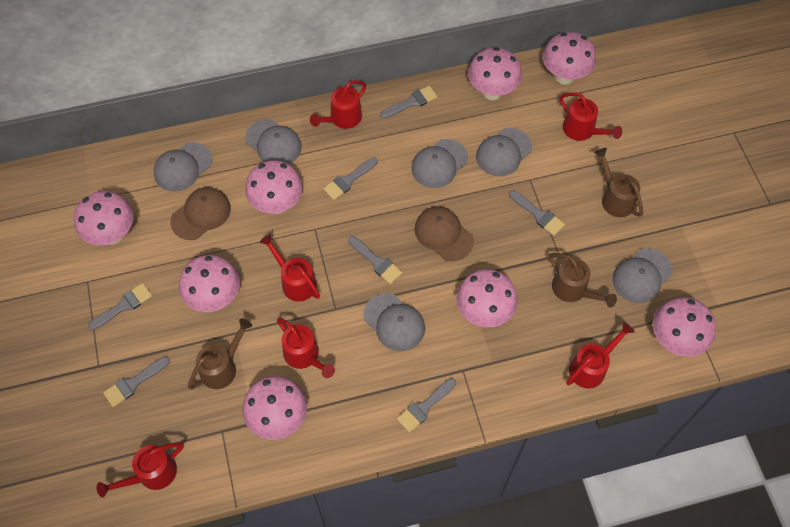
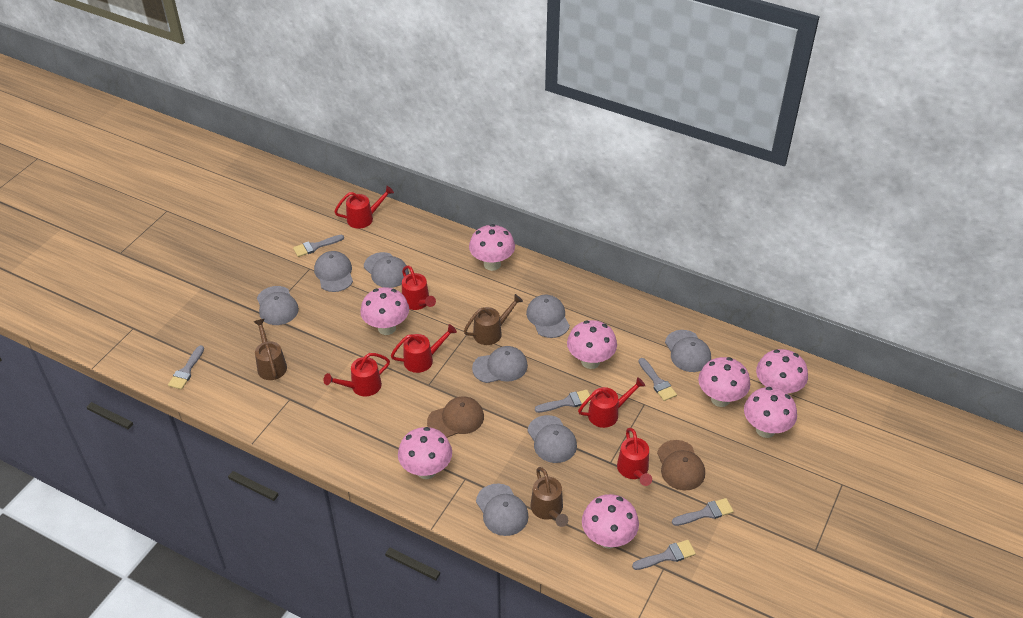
grey brush: [88,283,152,330] [103,357,170,407] [323,157,378,200] [348,236,403,284] [380,86,438,118] [397,378,456,433] [509,190,565,236] = 7 -> [168,345,204,390] [293,235,344,257] [535,390,590,413] [632,540,696,570] [639,358,677,401] [672,498,734,526] = 6
grey cap: [154,142,212,192] [245,119,302,164] [364,293,425,351] [411,139,468,188] [476,128,532,176] [612,248,673,303] = 6 -> [257,286,299,325] [314,251,353,292] [364,252,409,288] [472,346,528,383] [476,483,528,536] [526,295,570,338] [527,415,577,463] [665,330,711,372] = 8

